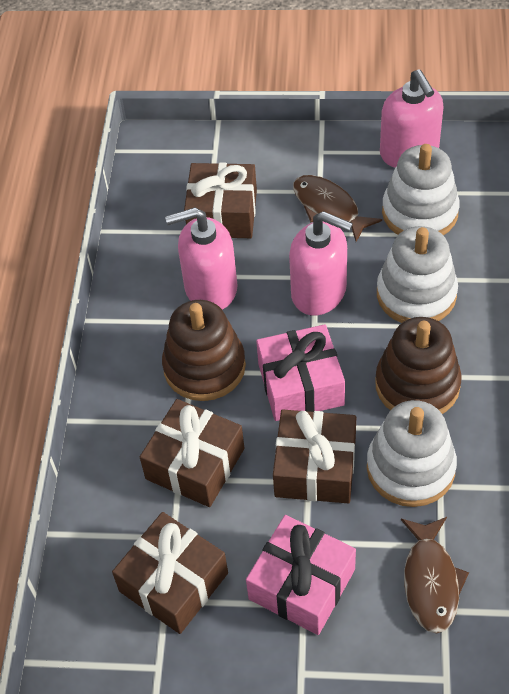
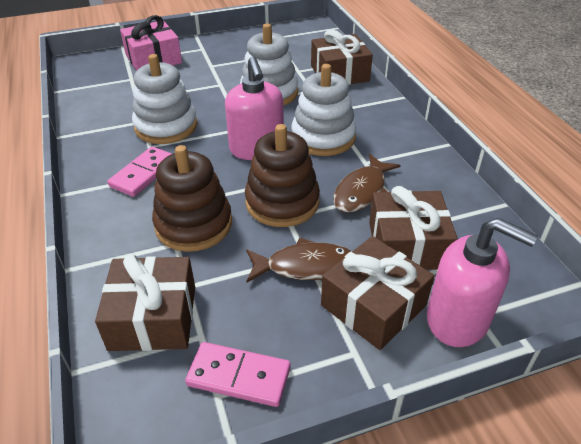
pink domino: none = 0 -> [107,146,172,197] [185,342,291,407] = 2
pink gift: [246,515,356,635] [256,324,345,421] = 2 -> [120,15,182,71] = 1
pink soap dispenser: [165,207,237,310] [289,211,353,316] [380,70,444,168] = 3 -> [225,57,284,160] [427,218,538,347] = 2

